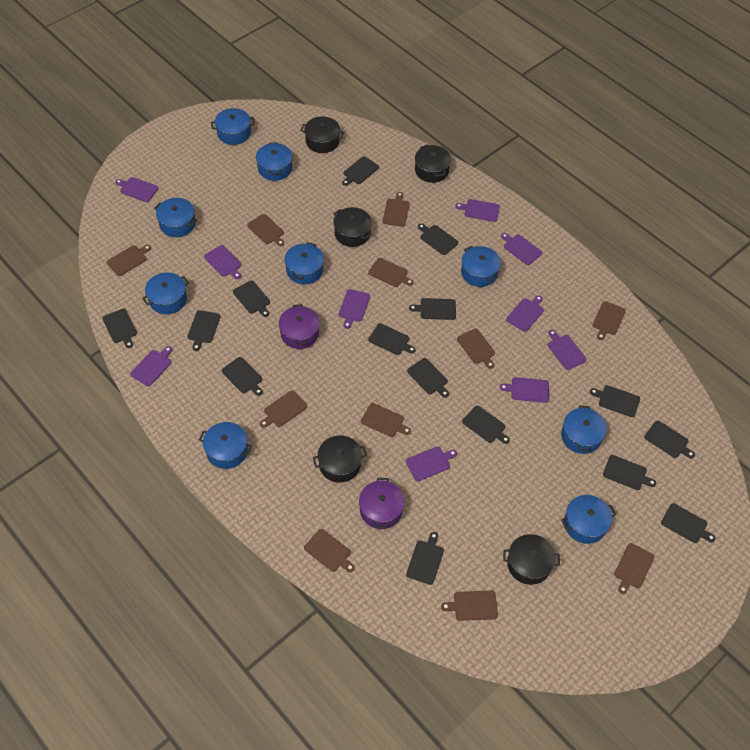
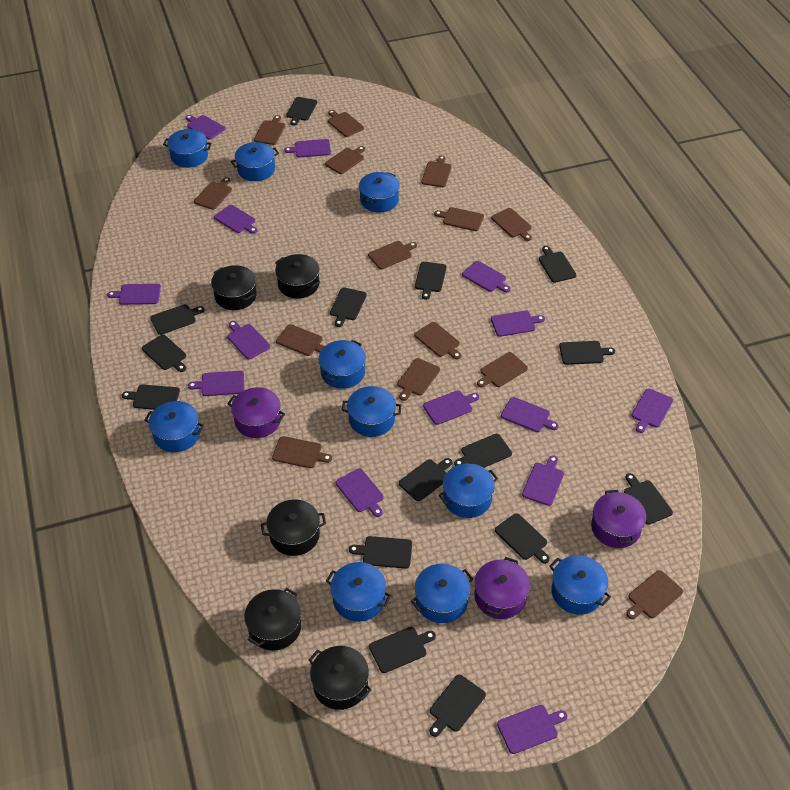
blue pot: [142,272,189,314] [154,198,197,237] [199,422,252,469] [211,108,255,145] [256,142,292,181] [284,242,324,284] [461,246,501,287] [561,405,607,454] [561,495,616,544] = 9 -> [145,401,204,452] [163,129,212,168] [231,142,279,181] [319,340,366,389] [326,562,391,622] [342,386,402,437] [359,172,400,212] [411,564,473,623] [439,463,498,518] [549,555,611,615] = 10
brown cutting board: [107,245,151,276] [247,214,284,246] [260,390,307,428] [304,529,355,572] [361,403,411,437] [368,258,414,287] [383,192,410,227] [441,590,498,621] [457,329,495,369] [593,301,626,340] [614,543,654,594] = 11 -> [194,177,232,210] [254,115,285,145] [272,436,332,468] [276,324,325,356] [325,146,365,174] [328,110,364,137] [368,241,417,269] [397,358,440,401] [414,322,461,359] [421,155,452,187] [434,207,484,231] [477,352,528,387] [491,208,532,241] [626,570,683,619] = 14
purple cutting board: [115,177,159,202] [130,346,172,386] [204,245,241,279] [339,289,370,329] [406,446,457,481] [455,199,500,222] [500,377,549,403] [501,233,542,265] [506,295,544,332] [548,330,587,370] = 10 -> [107,284,161,305] [186,115,225,139] [188,371,244,396] [214,205,257,234] [227,321,270,359] [284,139,331,158] [336,468,384,517] [423,390,479,425] [462,261,511,293] [491,310,545,337] [497,705,567,754] [501,397,559,432] [522,455,564,506] [631,388,673,433] = 14
purple pot: [279,304,320,349] [359,478,405,529] = 2 -> [227,387,285,438] [474,557,530,619] [591,490,646,548] = 3

